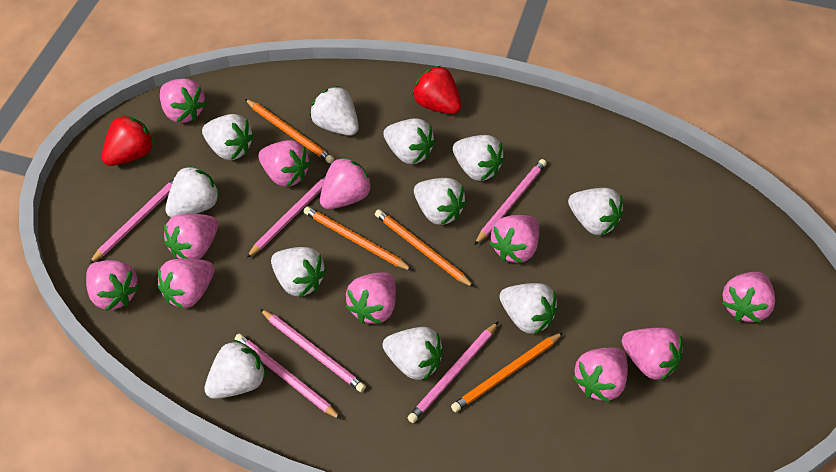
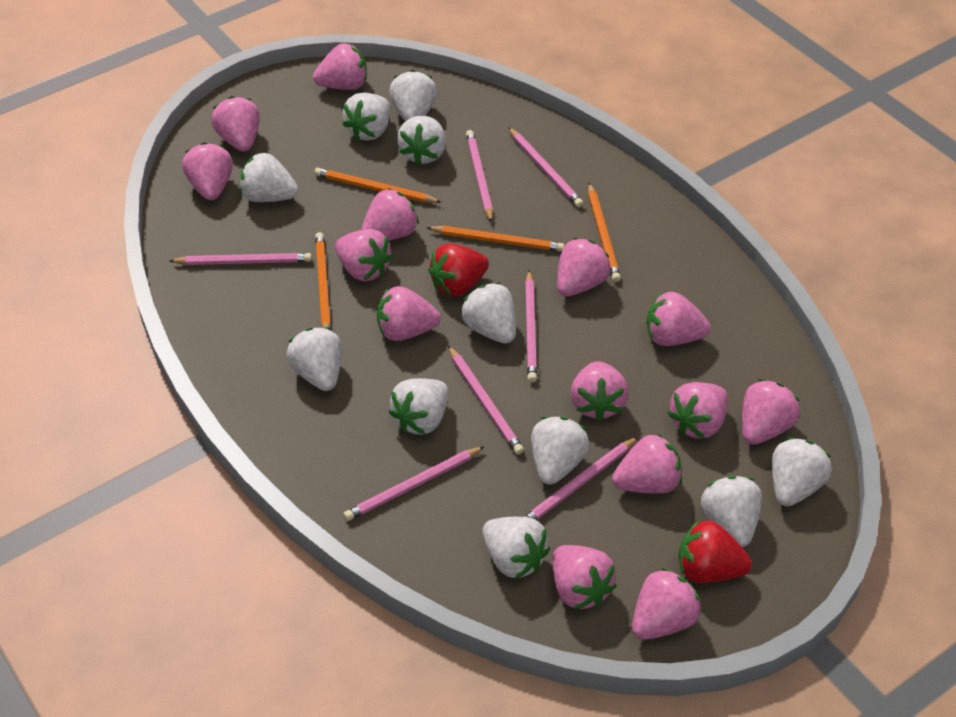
pink pencil: [89,177,175,264] [235,333,342,420] [247,175,326,258] [260,309,366,392] [407,322,498,423] [474,159,547,245] = 6 -> [170,253,312,265] [343,446,485,521] [448,346,524,455] [466,130,493,223] [508,127,583,207] [524,437,638,520] [525,270,537,382] = 7
pink strawberry: [86,260,140,311] [157,258,215,309] [160,78,207,123] [164,214,218,259] [258,140,311,187] [320,157,372,209] [345,272,396,324] [489,215,539,263] [573,347,628,402] [622,328,683,381] [722,272,775,323] = 11 -> [182,142,233,200] [211,96,260,152] [313,43,367,90] [335,229,393,281] [361,188,419,241] [377,286,441,341] [553,545,617,609] [557,238,611,297] [571,361,629,421] [612,433,682,494] [632,568,702,640] [647,291,711,346] [668,382,728,439] [742,379,800,445] = 14

